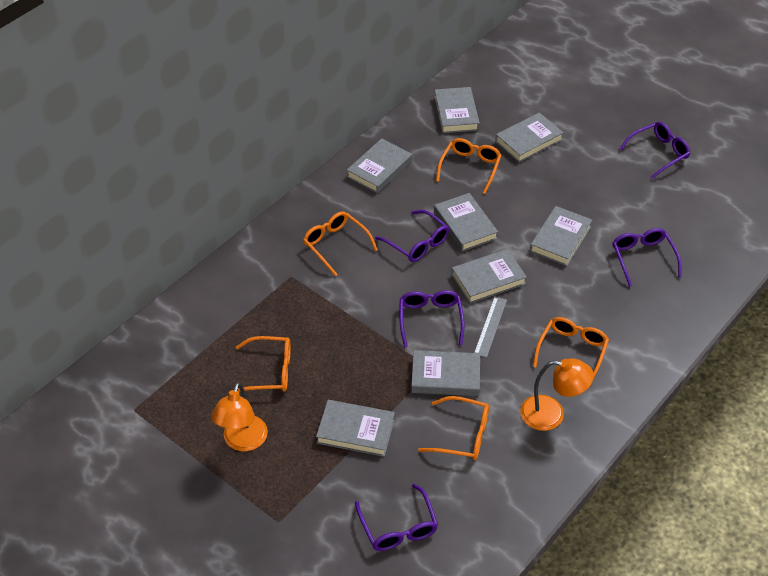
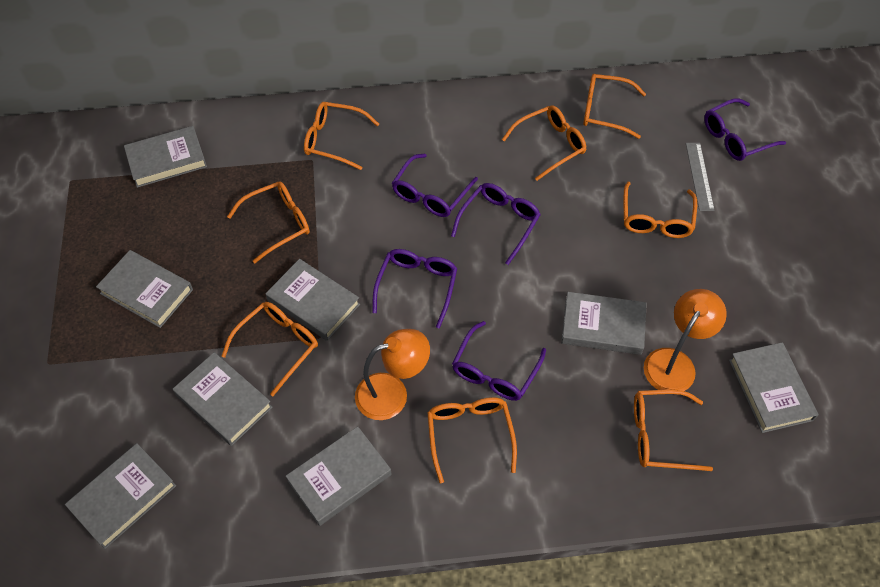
orange glasses: [236,336,291,392] [303,211,378,276] [418,396,489,460] [436,138,502,194] [533,317,609,379] = 5 -> [222,302,318,396] [227,181,310,263] [304,102,379,170] [427,397,517,483] [502,105,586,181] [583,74,646,139] [624,182,697,238] [634,390,713,471] = 8

